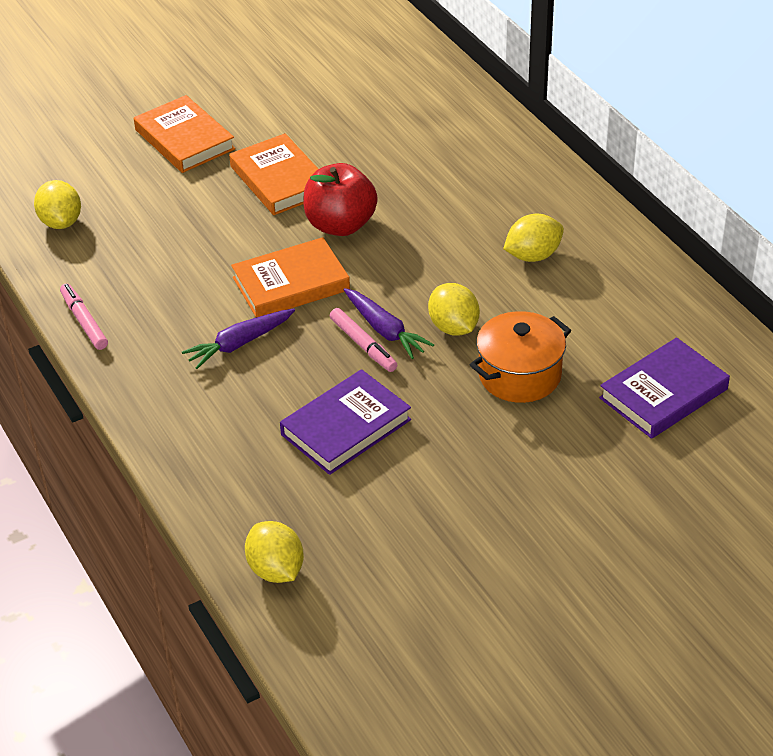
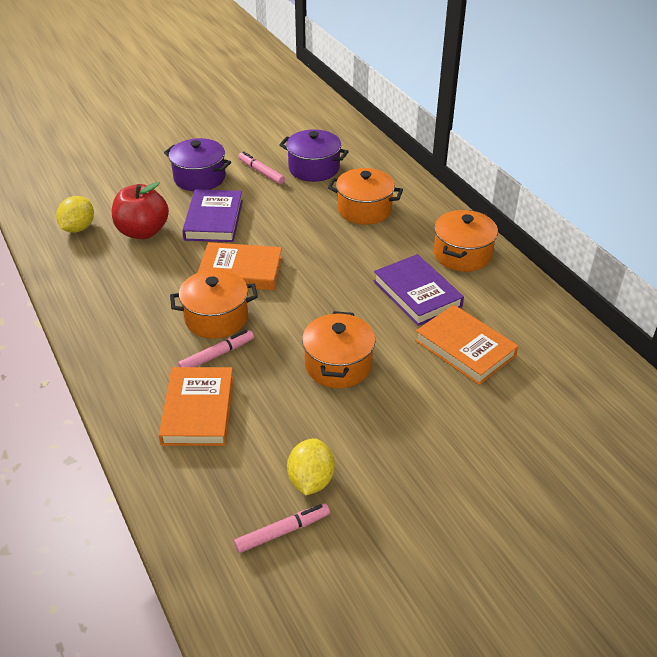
orange pot: [470,311,571,403] = 1 -> [170,269,258,339] [302,311,375,388] [328,168,403,225] [434,210,498,272] = 4
pink marker: [60,284,108,350] [330,308,397,372] = 2 -> [178,330,254,367] [234,503,330,553] [238,152,285,184] = 3
purple carrot: [182,309,295,369] [343,288,434,359] = 2 -> none = 0
purple pot: none = 0 -> [164,138,231,191] [279,129,349,182] = 2
yellow lemon: [34,180,81,229] [245,521,304,583] [428,283,480,336] [503,214,564,262] = 4 -> [56,196,94,233] [287,438,335,495] = 2

